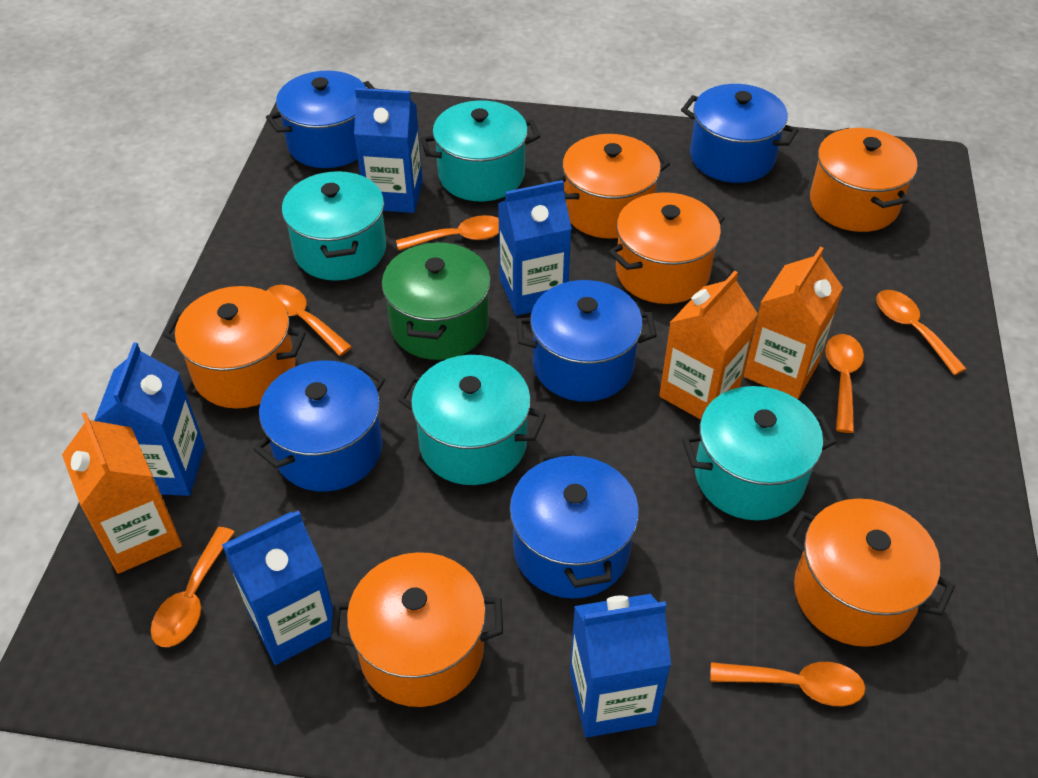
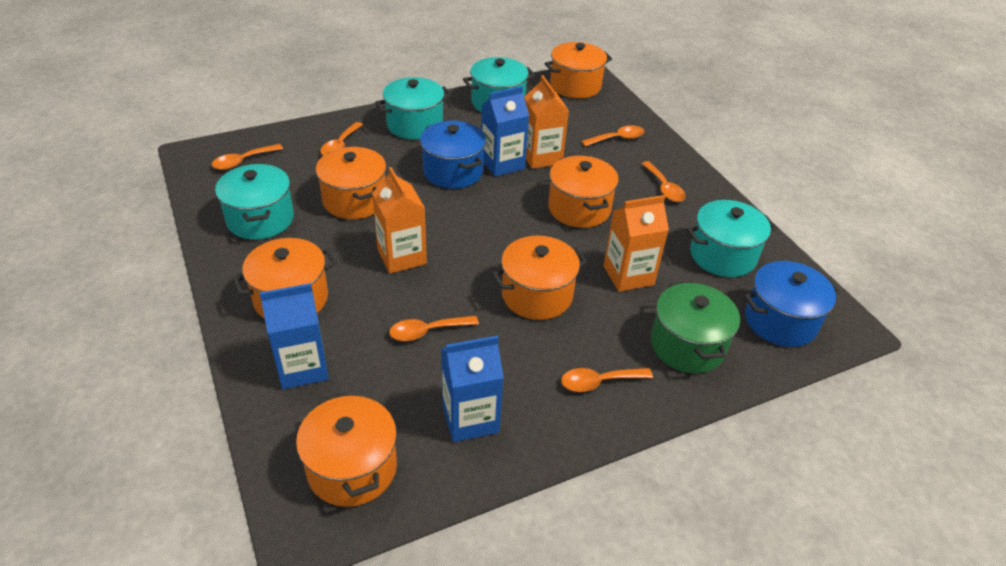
blue carton: [94,343,205,496] [222,510,333,665] [354,88,423,213] [498,180,572,316] [570,594,671,738] = 5 -> [260,283,329,389] [441,336,504,442] [481,86,529,177] = 3
blue pot: [253,360,385,492] [266,71,375,168] [509,450,639,599] [516,280,657,402] [681,84,798,183] = 5 -> [420,121,486,189] [744,261,841,347] = 2

